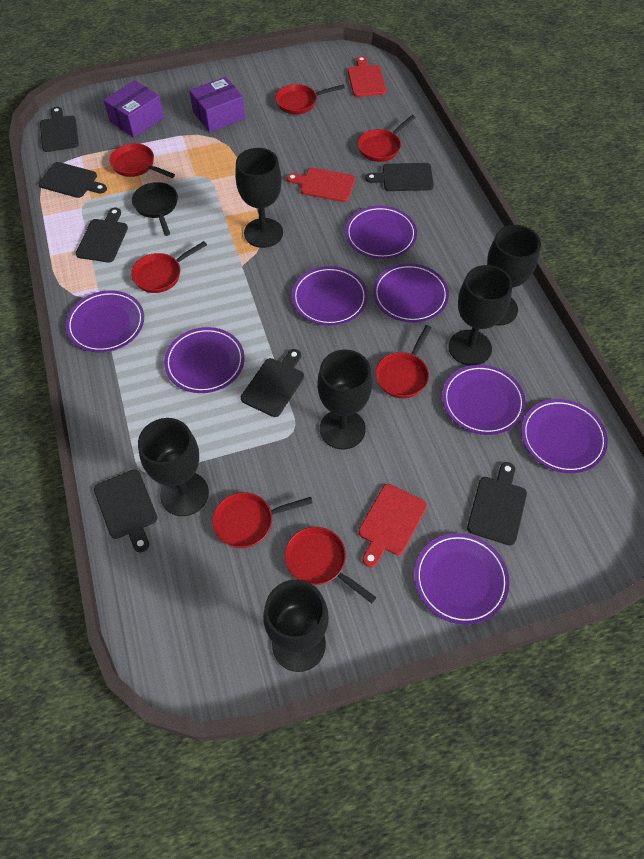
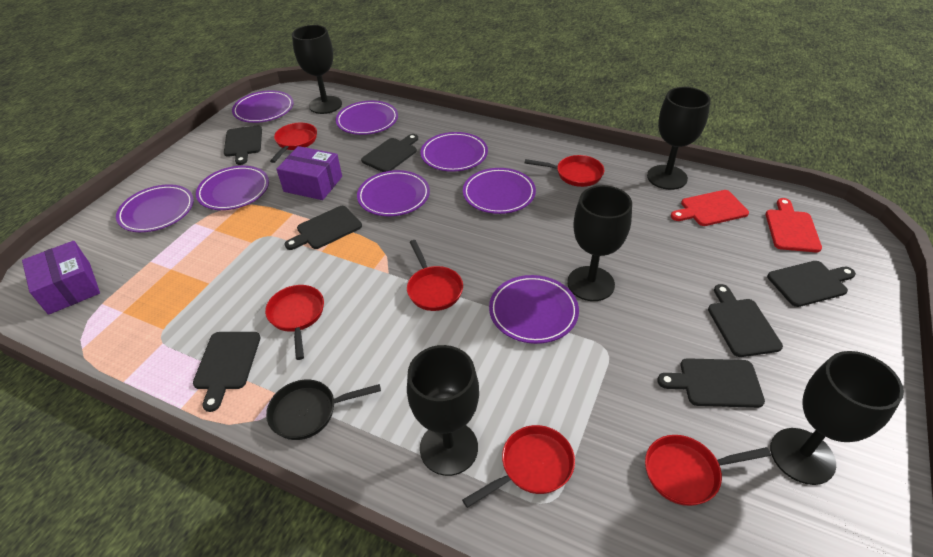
black goblet: [138,418,209,516] [235,148,283,248] [263,580,329,672] [317,350,372,449] [448,265,513,366] [487,225,541,326] = 6 -> [292,25,342,114] [407,345,479,476] [567,185,632,301] [647,87,711,190] [770,351,904,485] = 5
red cutting board: [287,168,355,202] [348,56,386,97] [358,484,427,567] = 3 -> [671,190,749,226] [766,198,822,252] = 2
red pan: [110,143,175,178] [131,241,207,293] [213,492,313,548] [275,84,345,114] [285,527,377,604] [358,115,416,162] [376,325,432,398] = 7 -> [265,285,324,360] [270,123,317,163] [407,240,463,311] [462,425,575,508] [525,155,604,187] [645,435,771,506] = 6

